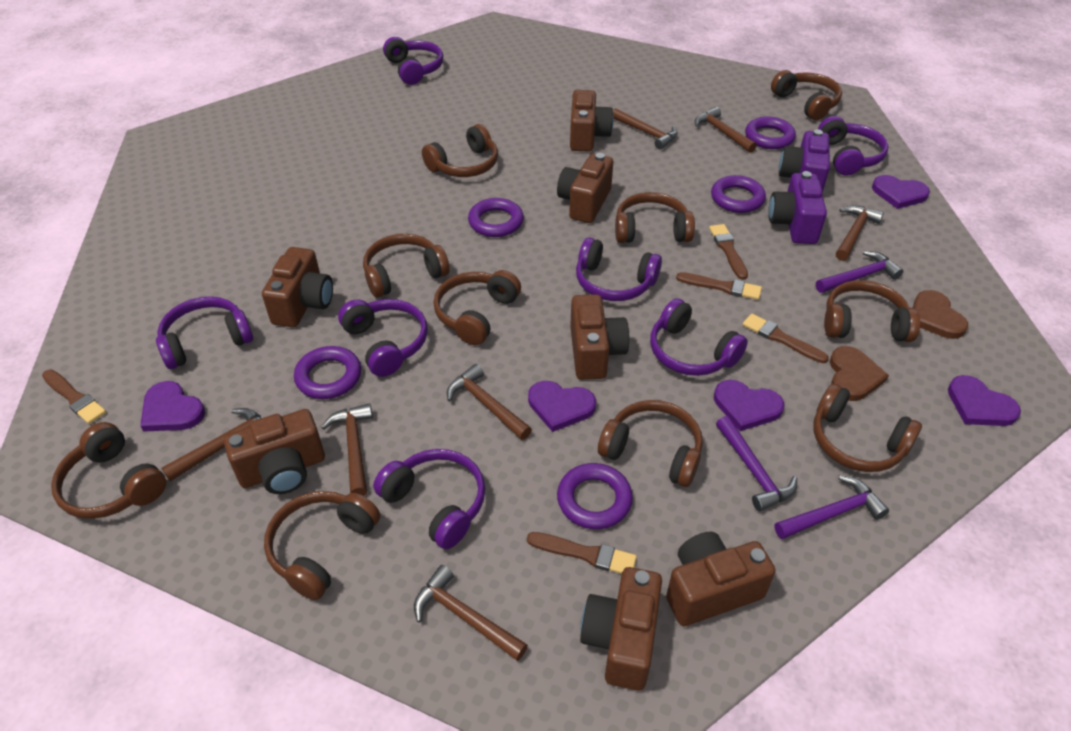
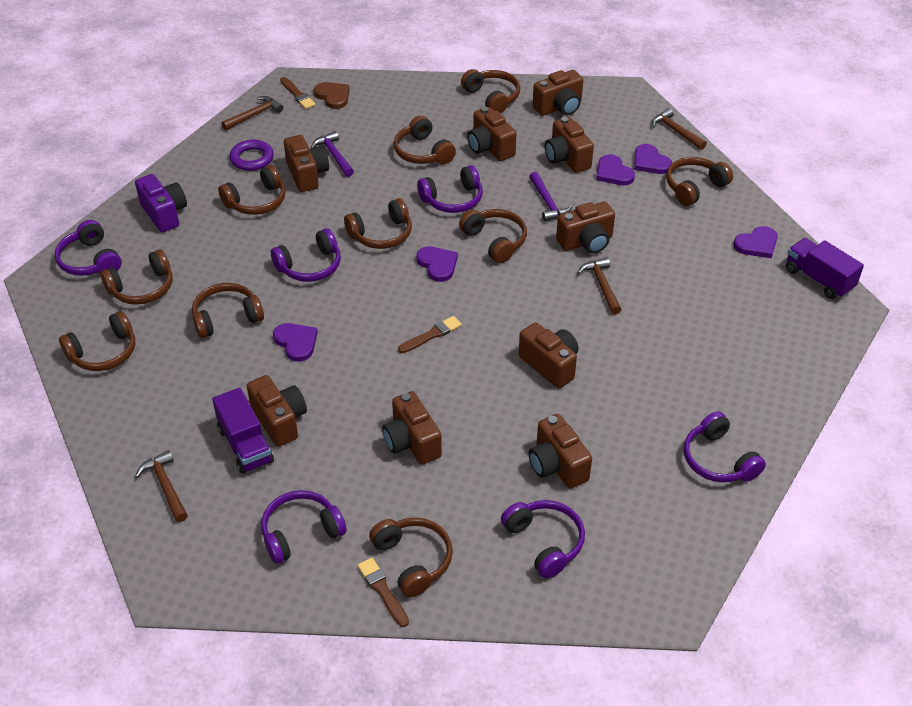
brown brush: [42,369,106,424] [527,532,637,574] [676,272,762,300] [709,224,748,280] [742,314,829,363] = 5 -> [280,77,316,109] [358,558,409,627] [398,316,462,353] = 3
brown camera: [224,409,325,494] [262,247,333,327] [557,153,613,223] [570,90,614,151] [570,294,629,380] [580,567,662,691] [666,532,776,626] = 7 -> [247,375,307,447] [284,135,329,192] [382,391,442,465] [467,107,517,161] [519,322,579,389] [529,414,592,489] [532,70,583,116] [545,117,594,173] [556,202,615,254] = 9
brown hammer: [161,408,261,482] [321,403,373,496] [414,565,528,661] [447,364,532,440] [613,108,678,150] [695,107,757,153] [836,205,884,261] = 7 -> [135,450,188,522] [221,96,283,130] [577,257,622,315] [651,108,707,150] = 4
brown heart: [830,346,889,401] [913,290,968,339] = 2 -> [314,82,349,109] = 1
purple camera: [768,171,827,244] [779,129,830,193] = 2 -> [135,174,187,232] = 1
purple hammer: [716,416,797,511] [774,475,889,539] [816,251,903,293] = 3 -> [311,131,354,177] [529,172,572,222] = 2
purple headphones: [156,296,253,369] [338,299,428,377] [373,449,485,549] [383,37,443,85] [576,237,662,301] [650,298,748,376] [818,116,889,176] = 7 -> [55,220,121,276] [261,490,347,564] [271,228,341,282] [417,165,483,213] [501,500,585,579] [684,411,766,483] = 6
purple ring: [294,346,361,399] [468,198,524,237] [557,463,633,529] [711,175,766,213] [745,116,796,149] = 5 -> [229,140,274,171] = 1
purple truck: none = 0 -> [212,388,274,474] [786,238,864,299] = 2

